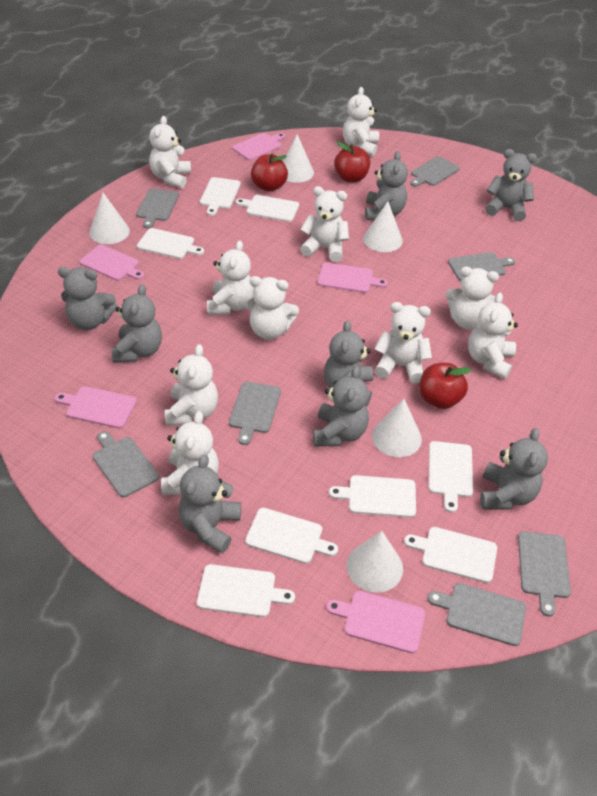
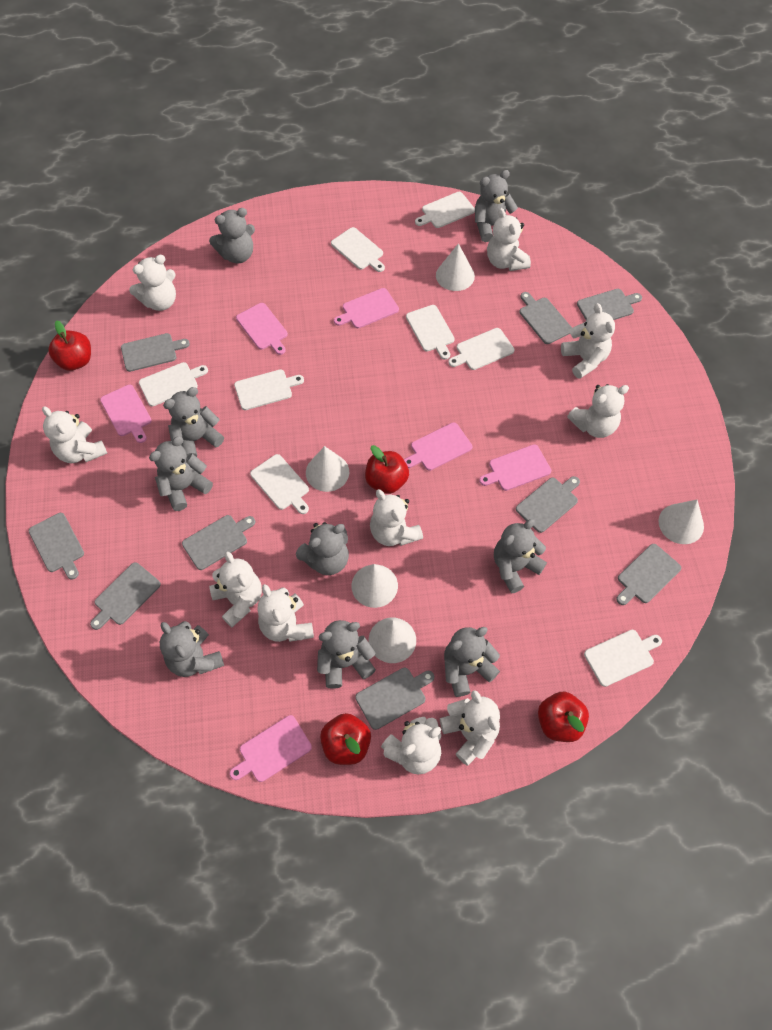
grey cutting board: [93,431,159,498] [136,188,179,228] [229,381,281,445] [411,156,460,187] [428,583,526,646] [448,252,515,281] [518,531,571,617] = 7 -> [29,513,84,580] [90,562,161,630] [121,333,190,372] [182,515,255,570] [355,668,434,730] [516,476,580,533] [519,292,572,344] [577,289,642,320] [616,544,681,605] = 9
grey teddy bear: [58,267,117,330] [112,284,162,363] [179,455,241,553] [313,366,369,446] [324,320,373,407] [365,151,408,220] [480,428,548,510] [485,149,537,221] = 8 -> [149,436,213,511] [160,621,224,677] [163,387,224,457] [209,208,255,263] [296,522,349,575] [317,620,376,689] [444,627,500,697] [475,170,518,242] [494,519,547,593] = 9
pink cutting board: [55,386,137,429] [79,245,144,281] [232,133,285,160] [318,262,388,293] [326,591,425,653] = 5 -> [100,385,152,443] [230,715,312,782] [236,303,288,355] [334,288,399,328] [404,422,472,471] [479,445,551,491] = 6
red apple: [251,153,288,192] [334,142,370,182] [420,363,471,409] = 3 -> [48,320,91,371] [320,713,371,765] [365,445,409,494] [538,691,589,742] = 4

